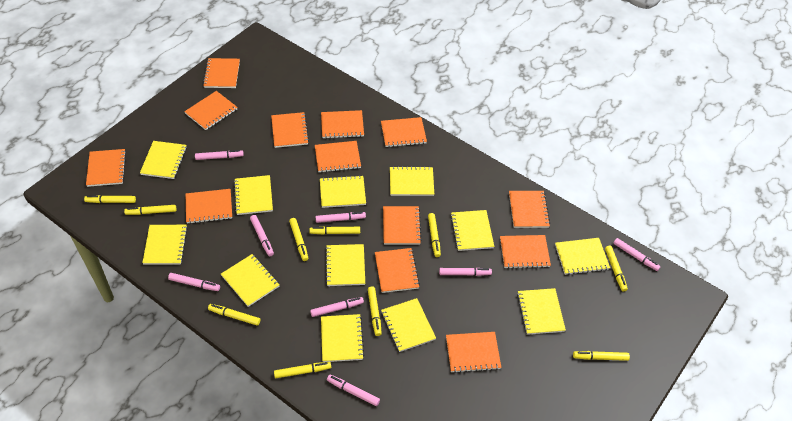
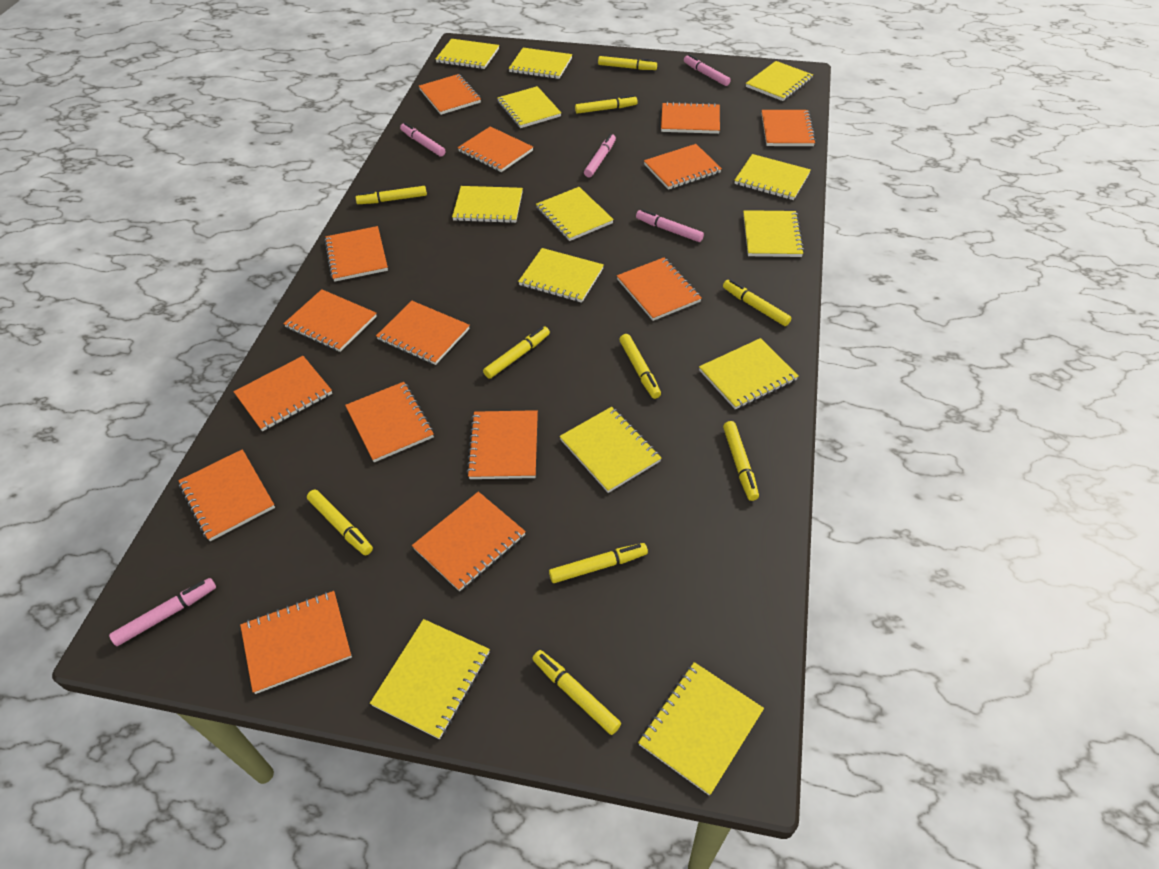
orange notebook: [86,149,126,187] [184,91,237,130] [186,189,232,224] [203,58,240,88] [271,112,309,148] [315,141,361,172] [321,110,364,138] [375,248,420,293] [381,117,427,147] [383,206,422,245] [446,332,501,373] [500,235,551,269] [509,191,550,228] = 13 -> [179,449,275,541] [234,356,332,431] [240,591,352,694] [283,289,377,352] [325,226,388,282] [345,382,434,462] [376,301,470,365] [412,492,526,591] [419,74,481,115] [458,126,533,172] [466,410,538,479] [617,258,702,321] [644,144,722,190] [661,102,720,134] [761,110,816,146] = 15
pink marker: [168,273,220,291] [195,150,244,160] [250,215,274,256] [310,297,364,317] [316,212,366,223] [327,375,380,406] [439,268,492,276] [613,238,661,271] = 8 -> [109,578,216,646] [400,122,445,157] [584,134,616,177] [636,209,704,242] [684,54,731,86] = 5
yellow notebook: [140,141,187,179] [142,225,188,265] [221,254,280,307] [234,175,273,215] [320,175,366,208] [321,314,364,362] [325,244,365,286] [381,298,436,352] [390,166,434,196] [450,210,494,251] [517,288,566,335] [555,238,610,275] = 12 -> [370,619,490,739] [435,39,499,69] [452,186,523,223] [497,86,561,128] [509,48,572,79] [518,248,604,303] [536,187,614,241] [559,407,661,493] [638,662,764,796] [699,338,798,409] [734,154,811,200] [743,210,804,257] [746,61,813,101] = 13

